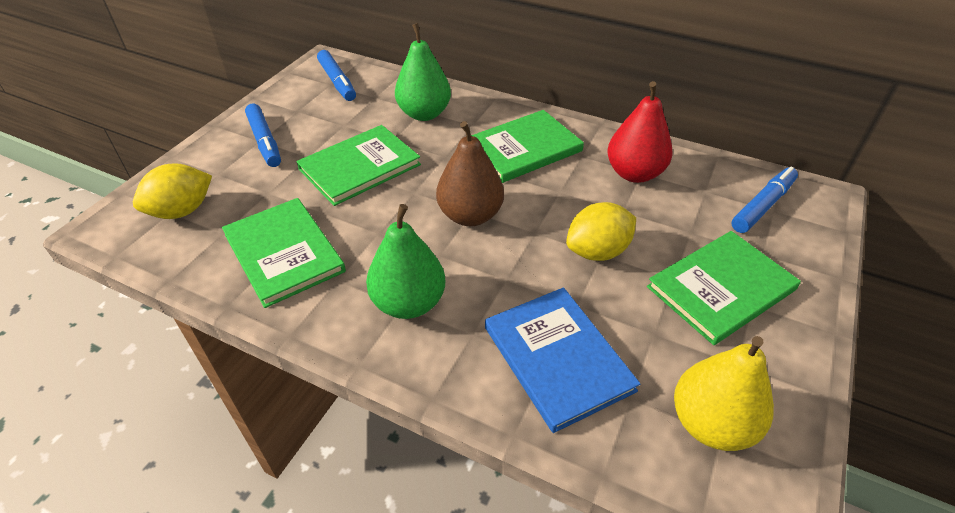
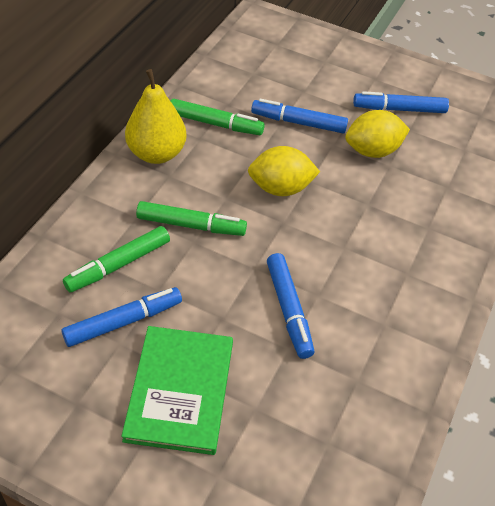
blue book: [485,287,640,433] = 1 -> none = 0
blue marker: [245,104,281,167] [317,50,356,101] [731,167,798,233] = 3 -> [61,287,182,347] [251,99,348,133] [267,253,315,359] [353,91,449,113] = 4
brown pear: [436,121,504,226] = 1 -> none = 0
green book: [222,198,346,308] [297,125,421,206] [471,110,584,183] [647,231,801,345] = 4 -> [121,326,233,455] = 1
green marker: none = 0 -> [63,226,170,293] [136,201,247,236] [171,99,265,135] = 3
green pear: [366,204,445,319] [395,23,451,121] = 2 -> none = 0
red pear: [607,81,673,183] = 1 -> none = 0

